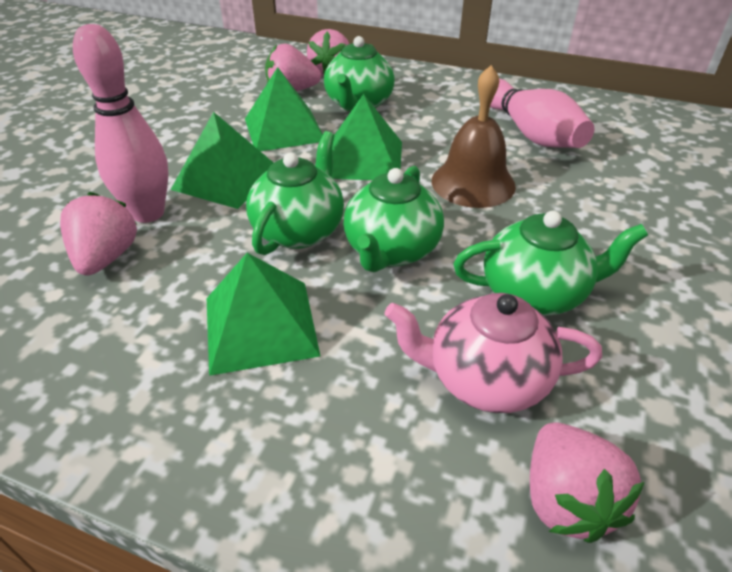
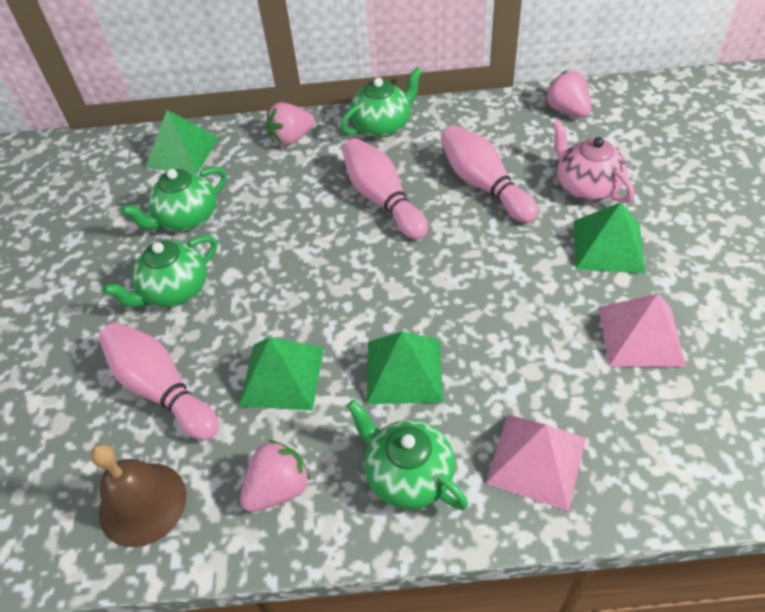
pink bowling pin: [73,24,168,223] [490,78,594,148] = 2 -> [99,322,219,440] [342,138,428,240] [441,125,538,223] = 3
pink pyramid: none = 0 -> [486,415,586,511] [599,294,686,367] = 2
pink strawberry: [60,192,137,276] [265,43,321,91] [307,29,349,77] [530,422,645,543] = 4 -> [240,440,311,512] [266,102,315,146] [545,70,591,117] = 3

